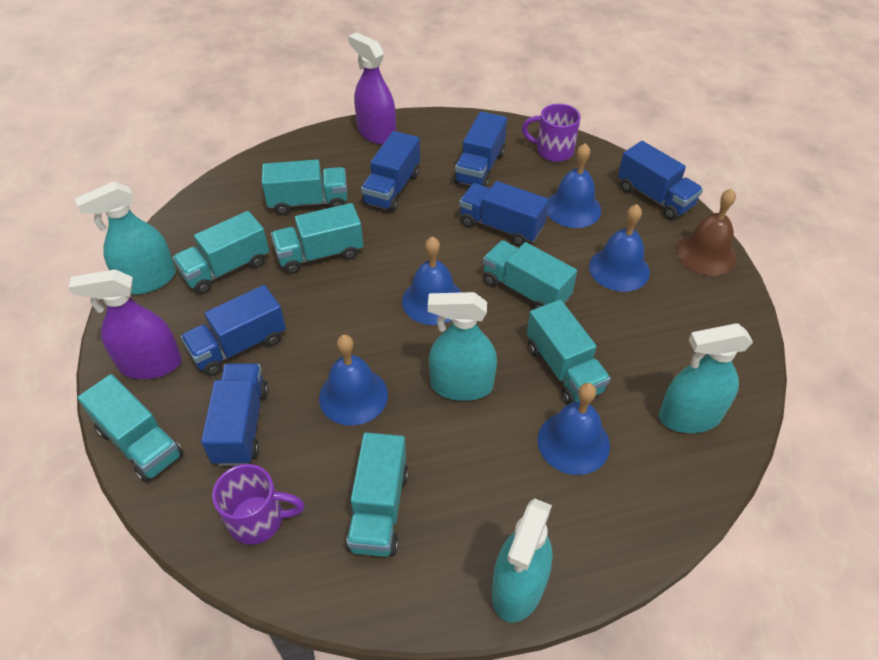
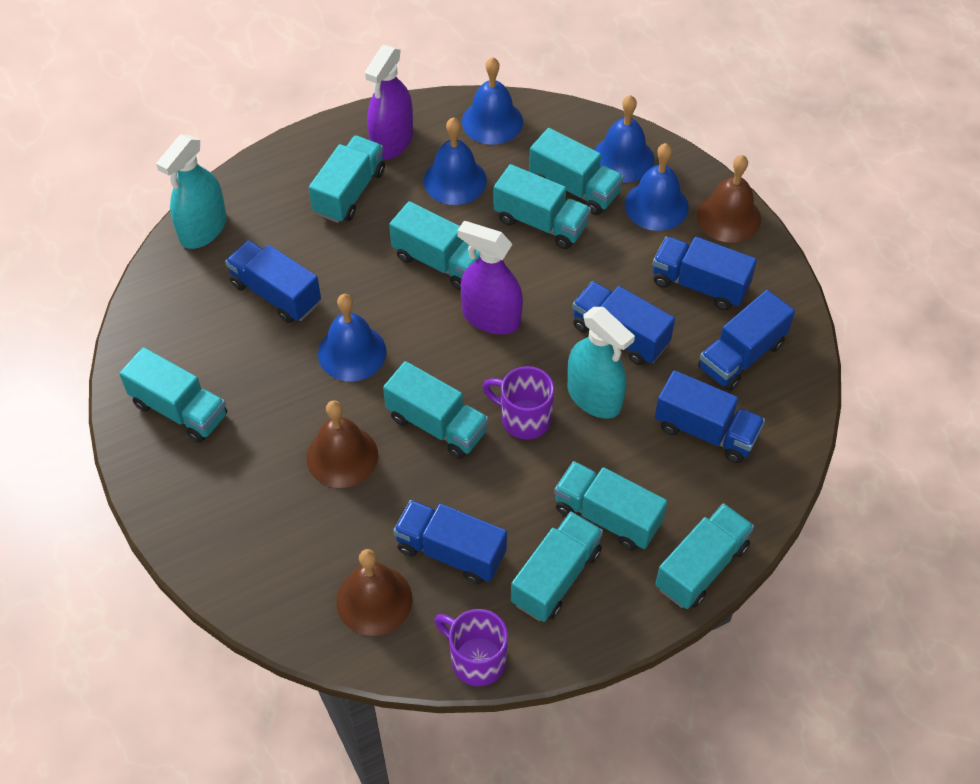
brown bell: [676,189,737,276] = 1 -> [307,400,378,488] [336,549,412,636] [697,155,761,243] = 3
turquoise spray bottle: [75,182,176,294] [428,292,497,401] [492,499,552,623] [659,323,753,433] = 4 -> [156,135,227,249] [567,307,635,419] = 2
turquoise truck: [77,374,183,482] [172,211,269,294] [262,159,347,215] [271,203,363,274] [346,432,409,557] [483,240,577,309] [527,300,611,404] = 7 -> [119,347,227,443] [309,135,385,223] [383,361,488,459] [389,201,480,290] [494,164,591,249] [511,511,603,622] [529,128,624,215] [554,461,667,551] [655,503,754,609] = 9

